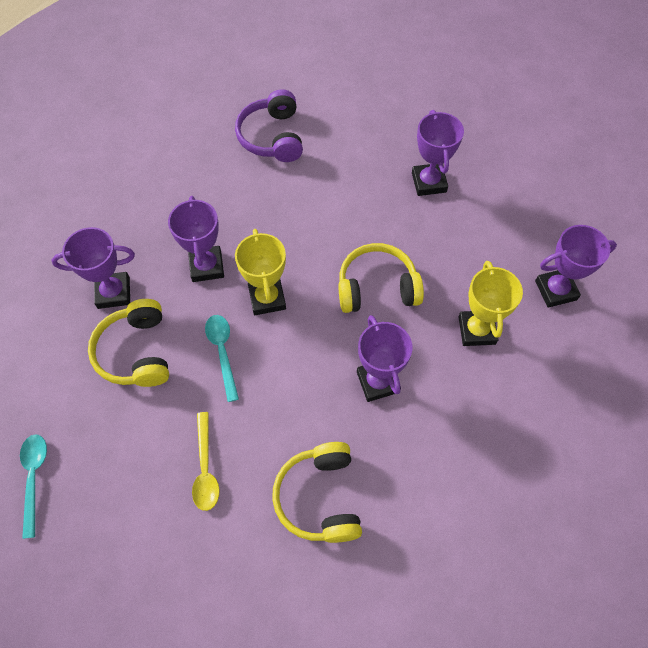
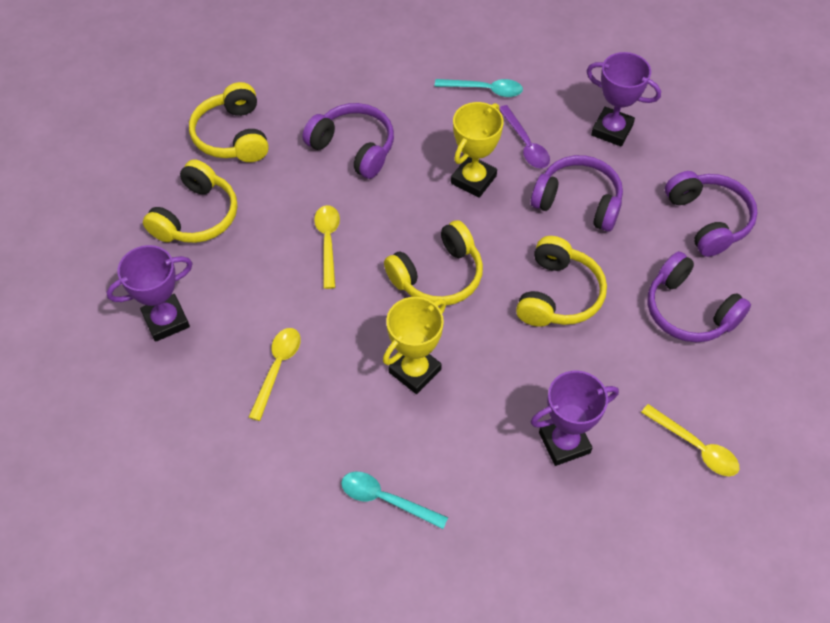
purple headphones: [235,89,303,162] = 1 -> [303,103,394,179] [531,155,623,232] [647,251,751,342] [665,171,758,257] = 4
purple spoon: none = 0 -> [499,105,550,168] = 1
purple trophy: [52,227,135,309] [168,196,224,282] [357,315,412,402] [412,110,464,196] [535,225,617,308] = 5 -> [107,245,193,342] [531,371,619,466] [587,52,661,146] = 3
yellow headphones: [88,299,169,387] [272,442,362,543] [339,243,424,313] = 3 -> [143,159,237,243] [189,82,269,162] [384,220,483,306] [516,236,607,327] = 4
yellow spoon: [192,412,219,511] = 1 -> [248,328,301,421] [314,205,340,289] [641,404,739,476] = 3

